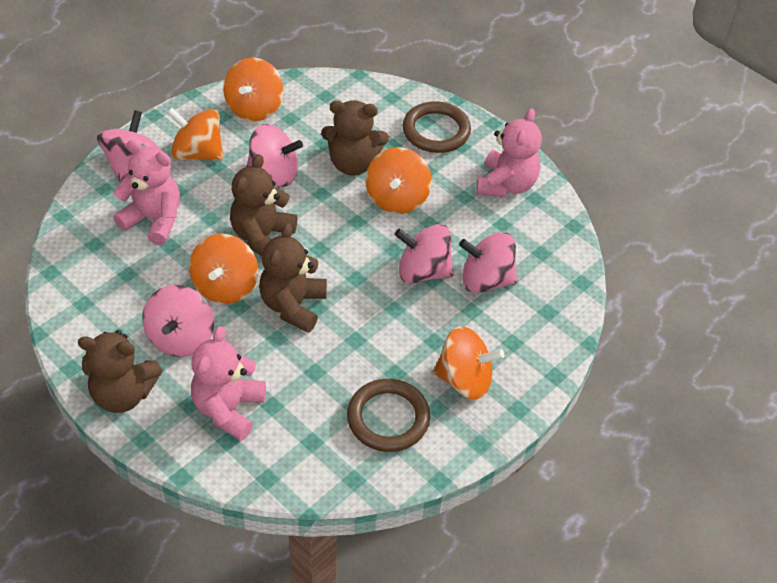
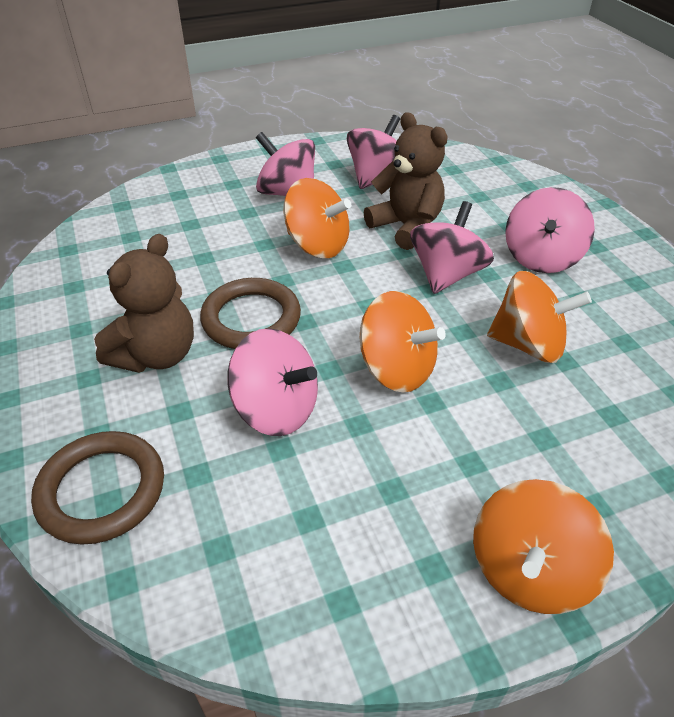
brown teddy bear: [78,330,163,413] [230,154,297,256] [259,223,327,333] [321,100,389,176] = 4 -> [94,234,194,373] [363,112,448,250] = 2
orange spinning top: [167,107,223,161] [189,234,258,304] [223,58,283,121] [366,147,432,214] [433,326,505,400] = 5 -> [283,178,351,258] [360,291,446,392] [473,479,614,614] [487,271,592,363] = 4
pink teddy bear: [113,140,180,245] [191,326,266,441] [477,108,542,197] = 3 -> none = 0

